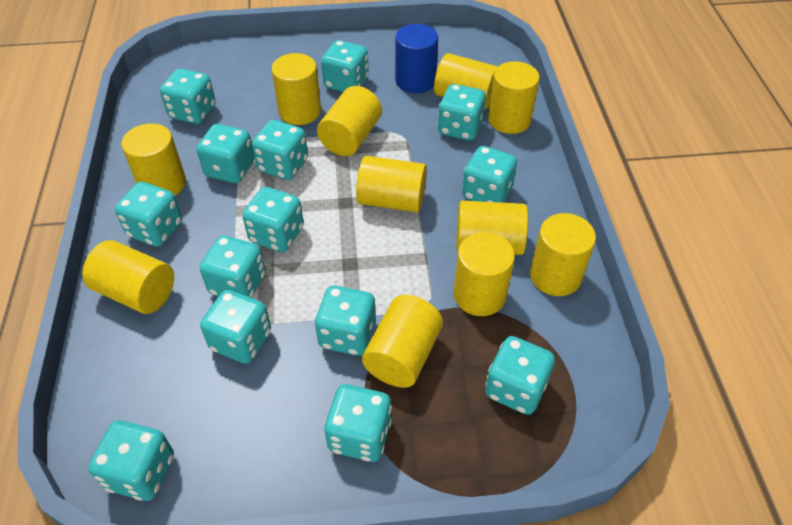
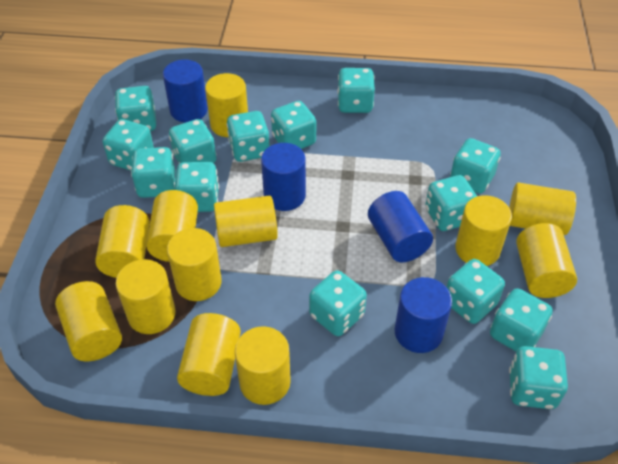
blue cylinder: [395,24,438,93] = 1 -> [163,60,208,123] [261,143,306,211] [368,191,433,262] [395,277,452,353] = 4
yellow cylinder: [82,240,174,314] [121,123,186,196] [271,53,321,125] [317,86,382,156] [356,156,427,212] [362,295,443,388] [434,53,498,109] [454,232,515,316] [456,201,528,255] [488,61,540,134] [530,213,596,296] = 11 -> [55,281,122,361] [95,205,150,278] [116,259,176,334] [146,190,198,262] [167,228,222,301] [177,313,241,396] [205,73,248,137] [214,195,278,247] [235,326,291,405] [455,195,512,266] [509,182,576,235] [516,223,577,298] = 12

